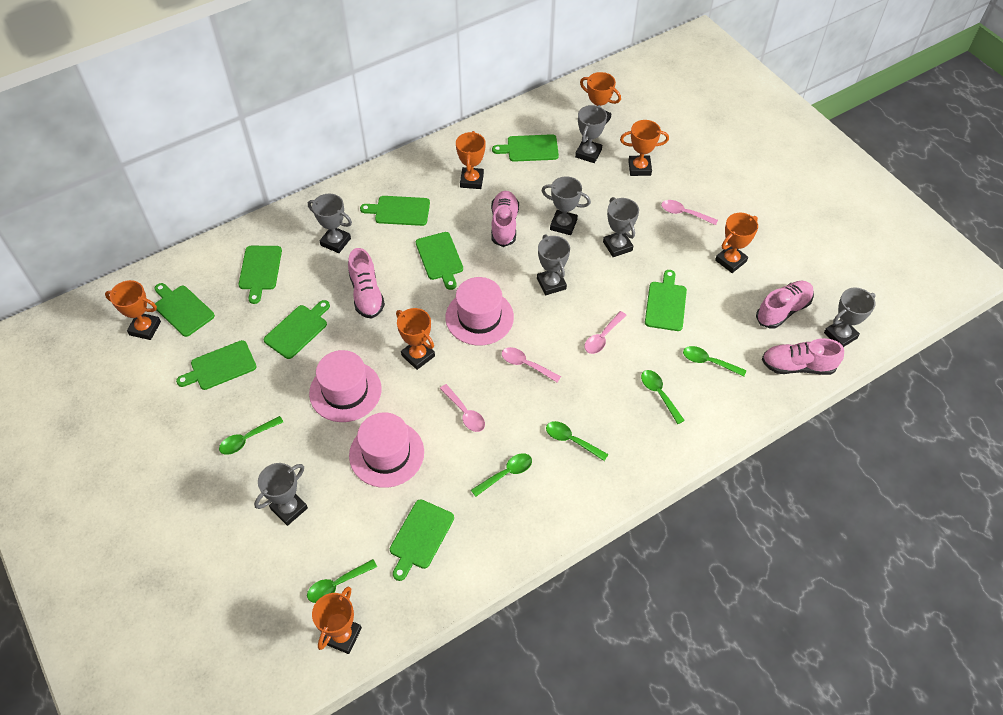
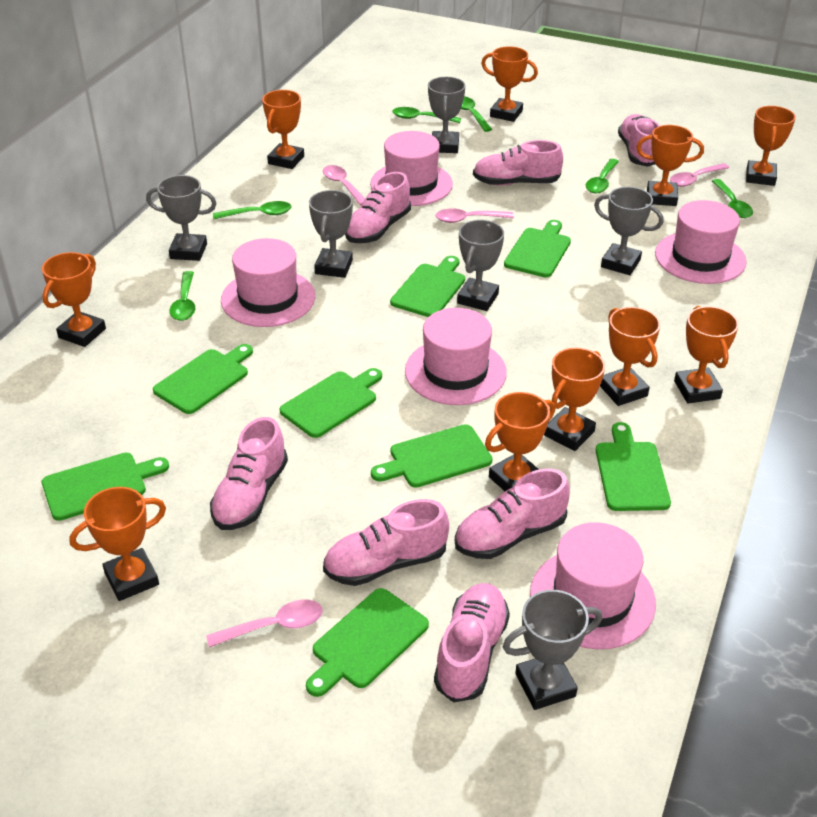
green cutting board: [154,283,215,337] [176,340,257,390] [239,246,282,304] [264,300,330,359] [360,196,430,226] [390,499,454,581] [416,232,463,290] [492,134,559,162] [645,270,687,331] = 9 -> [42,453,169,521] [153,344,253,414] [279,368,382,438] [306,588,429,697] [371,424,493,488] [390,256,465,317] [504,220,571,277] [596,422,671,511] = 8
grey trophy: [254,463,308,526] [308,194,352,253] [537,234,570,296] [542,176,591,235] [575,105,607,163] [603,197,639,257] [824,288,876,347] = 7 -> [146,175,217,261] [309,190,353,278] [428,77,465,153] [457,220,504,311] [503,590,602,710] [594,187,663,275] = 6
orange trophy: [105,280,161,340] [312,586,362,654] [396,308,435,370] [456,131,485,189] [580,72,621,125] [620,120,669,176] [715,213,758,273] = 7 -> [42,252,106,347] [69,487,166,601] [262,90,304,169] [481,46,538,122] [485,392,555,491] [544,348,605,451] [600,307,660,406] [636,125,704,206] [674,306,739,403] [746,106,796,186] = 10
pink hat: [309,350,382,422] [349,412,424,488] [445,277,514,345] = 3 -> [221,238,315,327] [370,131,453,206] [405,308,507,405] [530,522,656,649] [655,200,747,284] = 5
pink shoe: [348,248,385,319] [491,191,519,247] [756,281,814,329] [762,338,844,375] = 4 -> [210,417,288,530] [323,499,449,586] [345,172,411,243] [434,583,510,702] [455,468,570,559] [473,140,563,186] [618,114,660,167] = 7

